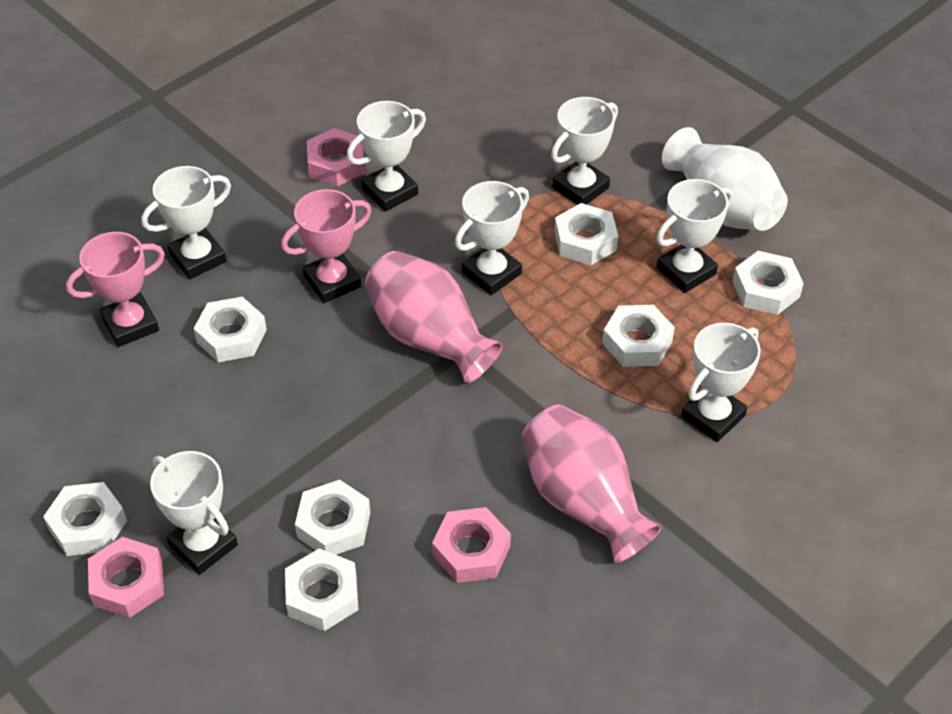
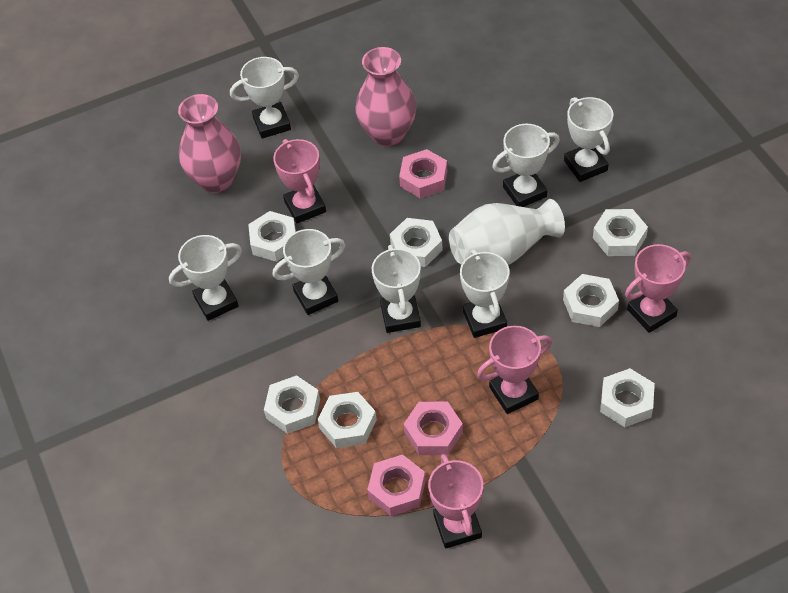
pink trophy: [66,232,165,347] [281,189,371,303] = 2 -> [273,139,326,223] [428,454,483,548] [477,326,552,414] [625,244,691,333] = 4

